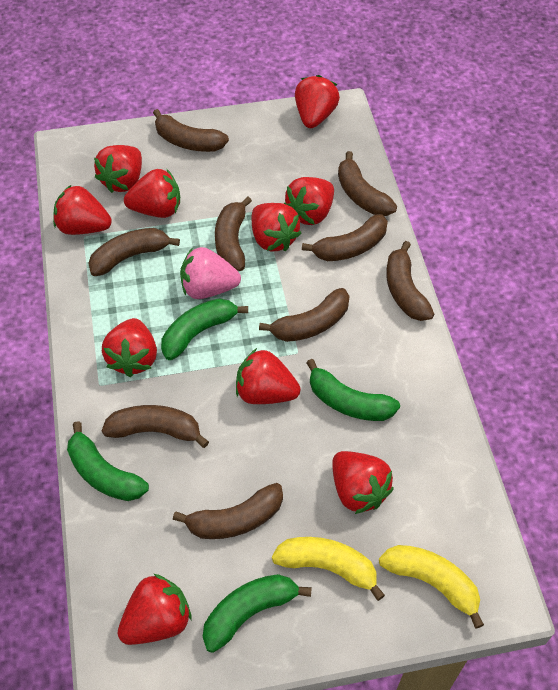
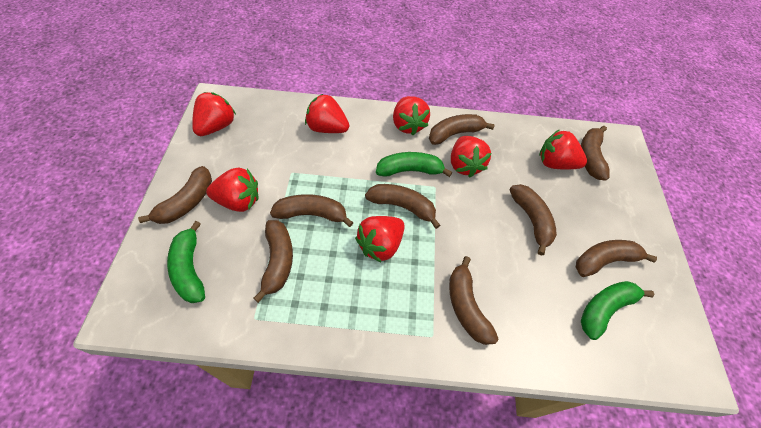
green banana: [67,421,149,501] [161,298,248,360] [203,574,312,653] [306,359,400,421] = 4 -> [167,221,205,303] [376,152,452,177] [581,281,654,340] = 3
pink strawberry: [180,247,241,299] = 1 -> none = 0
red strawberry: [53,185,112,235] [94,145,142,193] [102,318,157,377] [117,574,192,645] [124,168,180,218] [236,348,300,404] [252,203,301,251] [284,177,334,225] [295,75,340,128] [332,451,394,514] = 10 -> [192,92,236,136] [206,168,258,212] [305,94,349,133] [355,216,405,262] [393,96,430,135] [451,136,491,177] [539,129,587,170] = 7
yellow banana: [272,537,385,601] [379,545,484,629] = 2 -> none = 0

